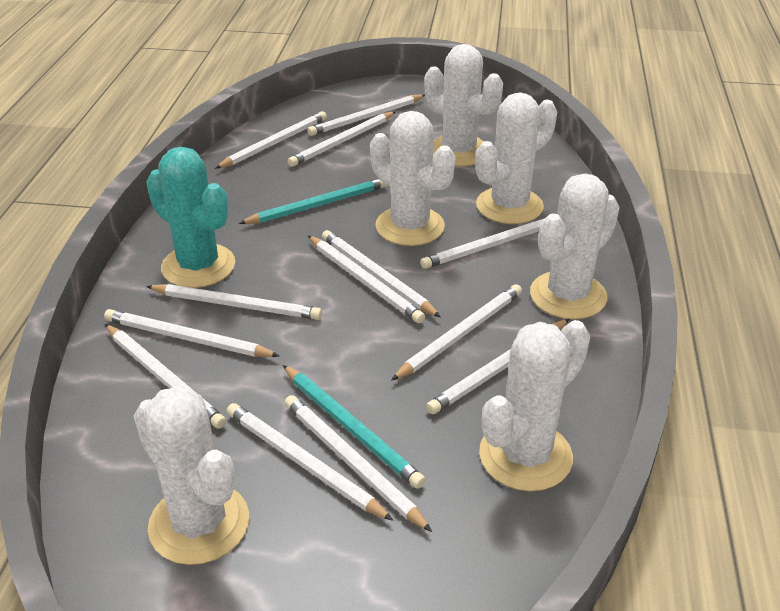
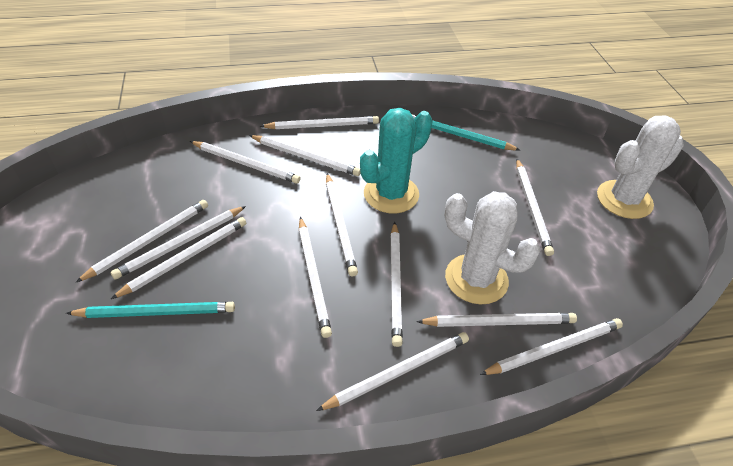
white cactus: [134,386,249,565] [370,111,456,246] [424,44,503,167] [475,92,557,224] [479,320,590,491] [530,173,620,319] = 6 -> [444,191,540,305] [597,116,684,219] = 2

